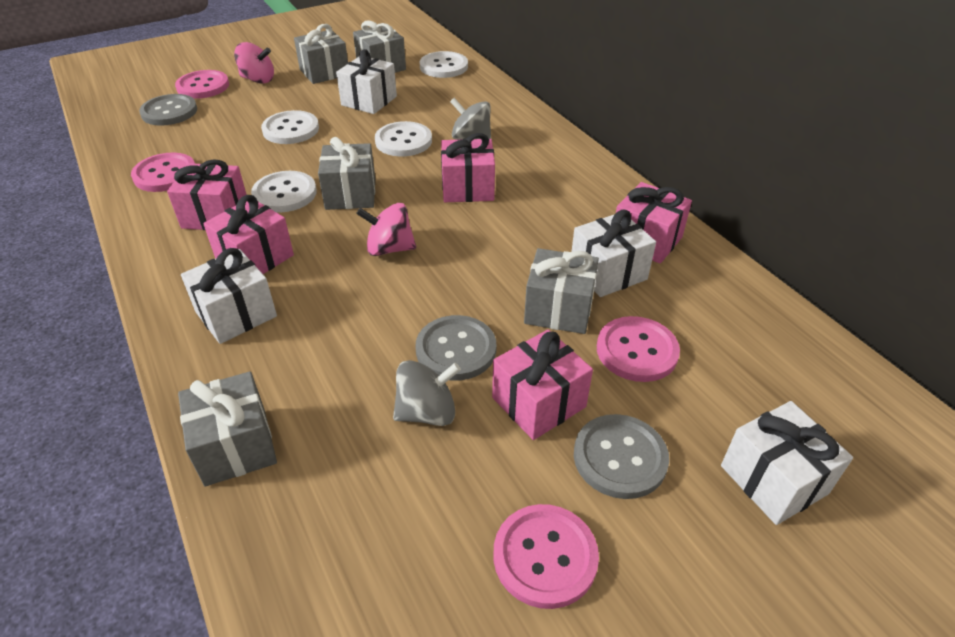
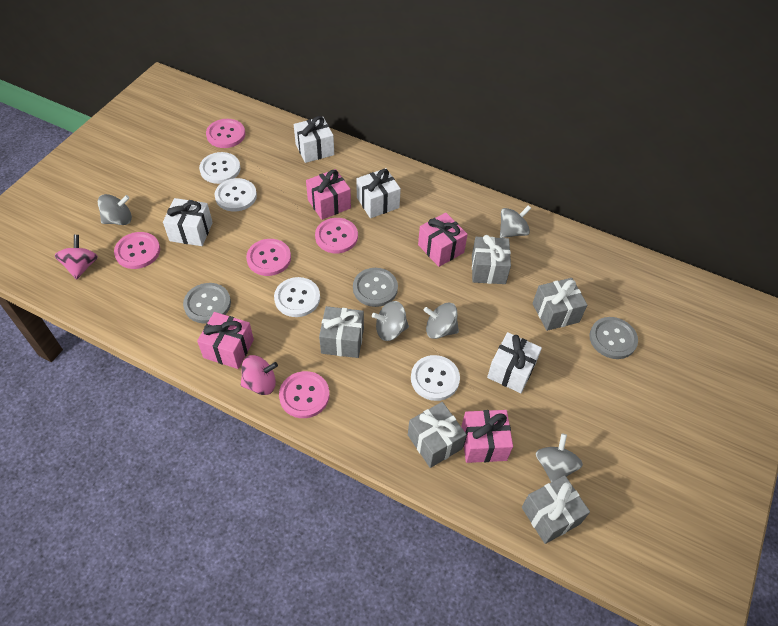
grey spinning top: [393,360,461,426] [450,98,491,140] = 2 -> [98,194,132,225] [372,301,409,341] [424,303,459,339] [500,205,531,238] [536,434,583,482] = 5
pink button: [131,153,195,192] [175,70,229,99] [493,504,599,609] [597,316,680,382] = 4 -> [114,232,160,269] [206,119,245,148] [246,239,291,276] [279,371,330,418] [315,218,358,253] = 5
pink gift: [167,159,247,230] [203,195,294,274] [441,133,495,202] [492,330,593,440] [616,182,692,264] = 5 -> [197,312,254,369] [306,169,351,220] [418,213,468,267] [461,410,513,463] = 4

